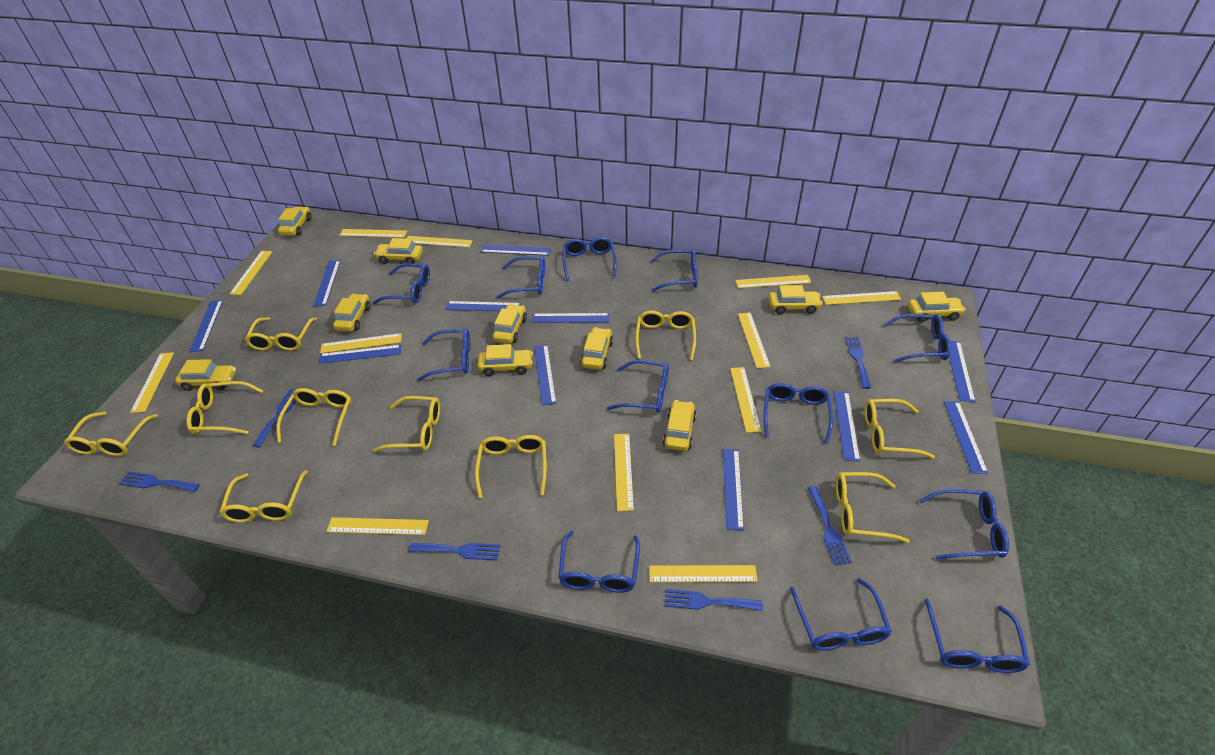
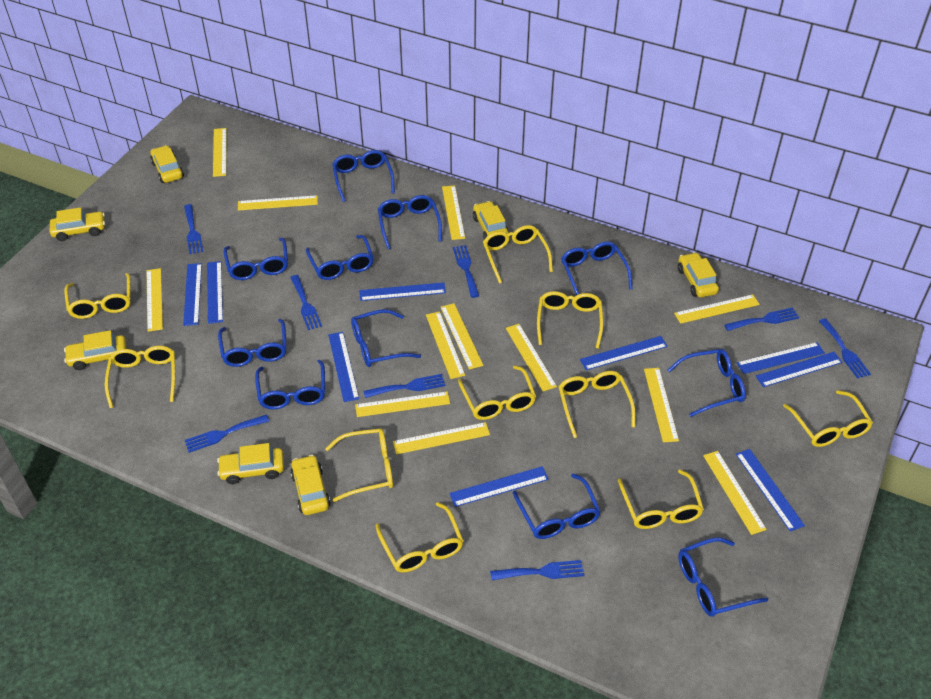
blue fork: [119,471,200,492] [253,389,296,448] [409,543,500,560] [665,589,763,611] [808,486,852,565] [845,337,871,389] = 6 -> [184,204,203,254] [184,415,269,453] [290,275,322,330] [364,374,445,398] [453,245,479,298] [490,560,584,581] [724,307,800,331] [819,318,871,379] = 8
blue glasses: [373,263,430,304] [417,328,470,381] [497,256,545,299] [558,531,640,593] [562,237,617,281] [607,360,669,413] [650,249,698,292] [764,383,833,444] [790,578,892,651] [884,314,951,363] [919,489,1009,560] [924,599,1030,673] = 12 -> [218,319,287,367] [223,238,288,280] [255,360,325,409] [306,235,374,280] [332,150,395,202] [351,309,421,367] [378,195,442,249] [513,474,601,539] [561,241,633,295] [667,349,746,417] [678,537,768,617] = 11
blue ruler: [189,300,223,352] [313,260,341,306] [318,345,401,364] [445,301,522,311] [481,245,551,256] [532,313,609,323] [534,345,556,405] [723,449,744,530] [834,391,860,462] [944,401,988,474] [949,341,975,402] = 11 -> [183,263,202,326] [207,261,223,324] [328,332,359,402] [359,282,446,301] [449,466,549,507] [580,336,668,370] [736,449,805,532] [737,342,825,374] [755,352,843,387] = 9
yellow car: [175,359,236,391] [278,207,312,236] [333,294,371,332] [374,238,423,264] [478,344,533,376] [492,304,527,344] [580,327,613,370] [663,400,697,451] [768,285,823,314] [908,292,966,322] = 10 -> [50,207,105,241] [64,330,127,370] [150,145,184,183] [217,443,284,484] [290,455,331,515] [473,201,509,240] [678,252,719,297] = 7

